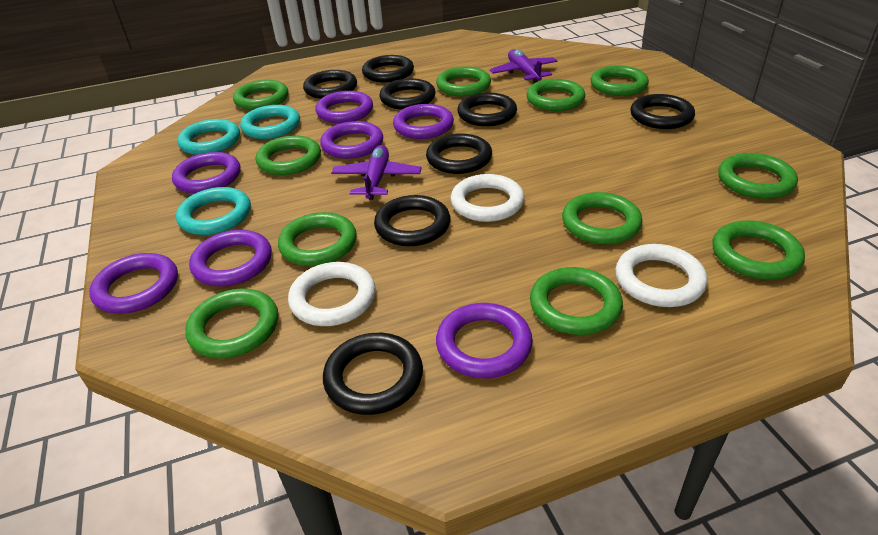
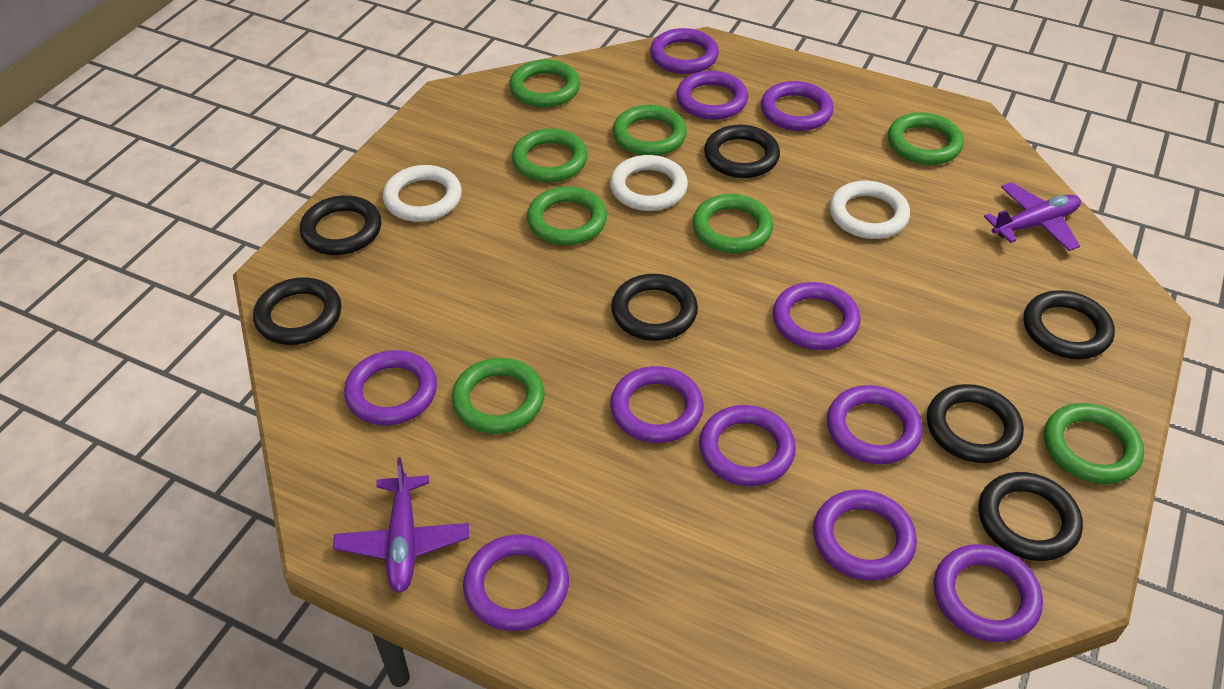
black ring: [303,70,357,99] [323,333,423,415] [362,55,414,82] [374,195,450,246] [379,78,436,110] [426,134,492,174] [457,93,517,126] [630,94,695,129] = 8 -> [253,277,341,345] [300,195,381,255] [611,274,698,341] [704,125,780,178] [927,384,1024,463] [978,472,1083,561] [1024,290,1115,359] = 7
green ring: [185,289,278,358] [233,80,289,110] [256,136,321,175] [278,212,357,266] [436,67,491,96] [527,79,585,111] [530,267,623,335] [562,192,643,244] [590,65,649,96] [712,220,805,280] [718,153,798,199] = 11 -> [452,358,545,434] [509,59,580,108] [512,128,588,182] [527,186,607,245] [613,105,687,156] [692,194,773,253] [888,112,964,165] [1044,403,1144,484] = 8
purple ring: [89,253,178,314] [172,152,241,194] [189,230,272,287] [315,91,373,123] [320,121,383,159] [393,104,454,139] [436,303,533,378] = 7 -> [344,350,437,425] [463,534,569,631] [610,366,704,443] [650,28,719,74] [676,71,748,120] [699,405,796,486] [761,81,834,131] [773,282,860,350] [813,489,917,581] [827,385,923,464] [934,544,1043,642] = 11
turquoise ring: [176,187,251,235] [177,119,240,155] [240,105,300,139] = 3 -> none = 0

